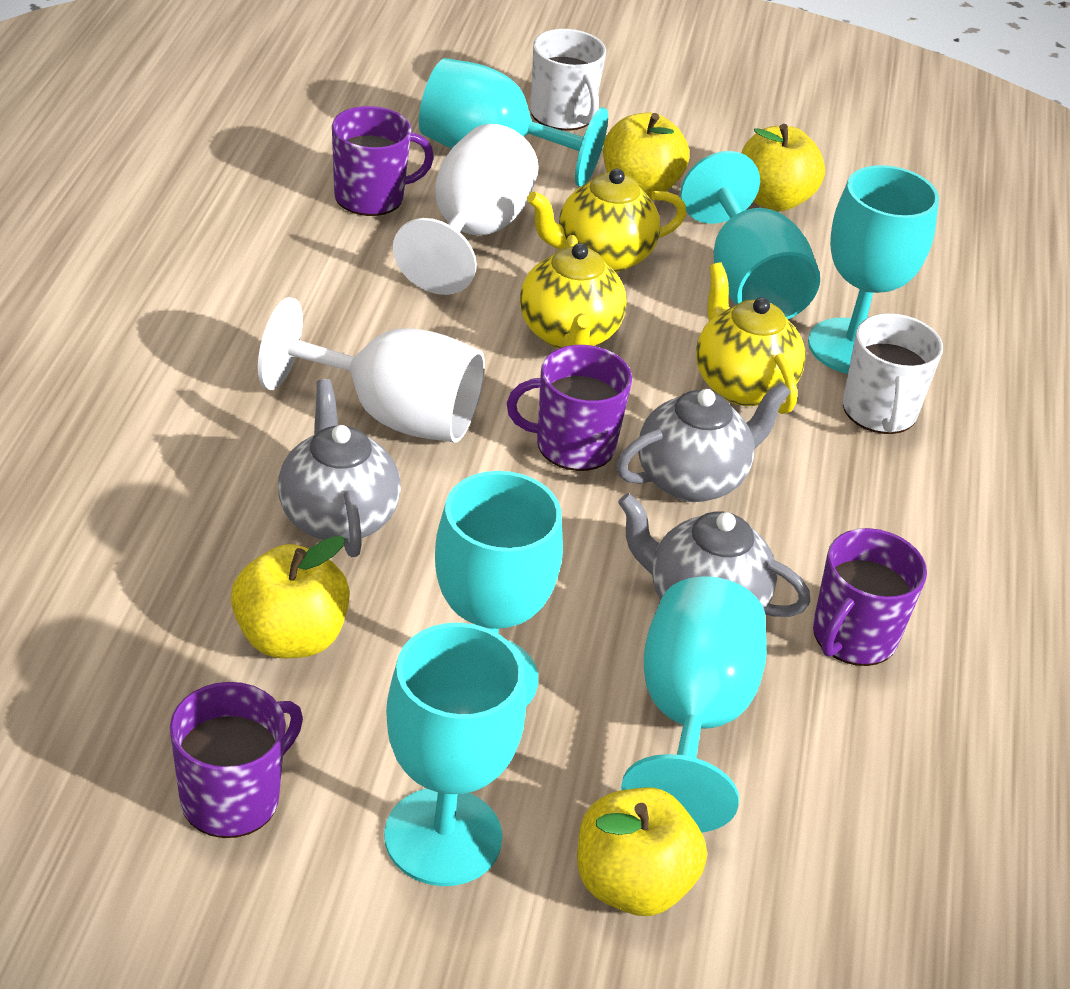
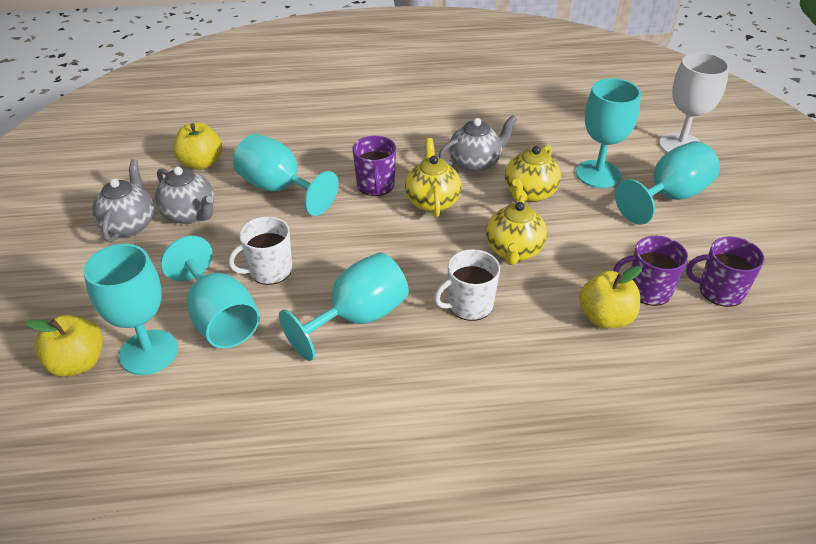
purple mug: [170,682,303,838] [332,106,434,216] [507,345,632,471] [813,528,927,666] = 4 -> [352,136,396,196] [613,236,688,306] [686,237,764,307] = 3
white goblet: [258,297,485,443] [393,124,539,295] = 2 -> [659,52,730,153] = 1
yellow apple: [231,535,350,658] [577,788,707,916] [603,112,689,198] [741,124,825,211] = 4 -> [25,315,103,377] [173,123,222,170] [579,266,642,329] = 3

